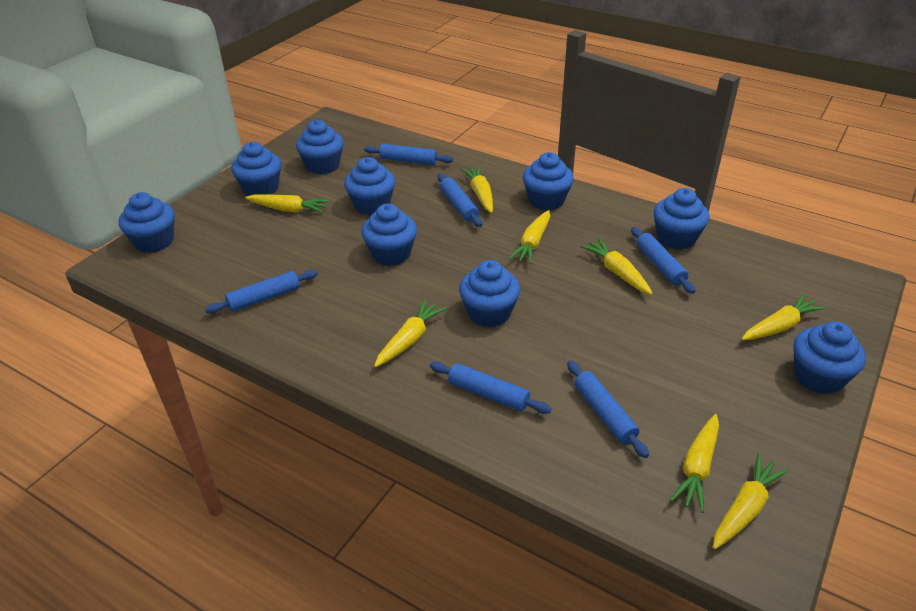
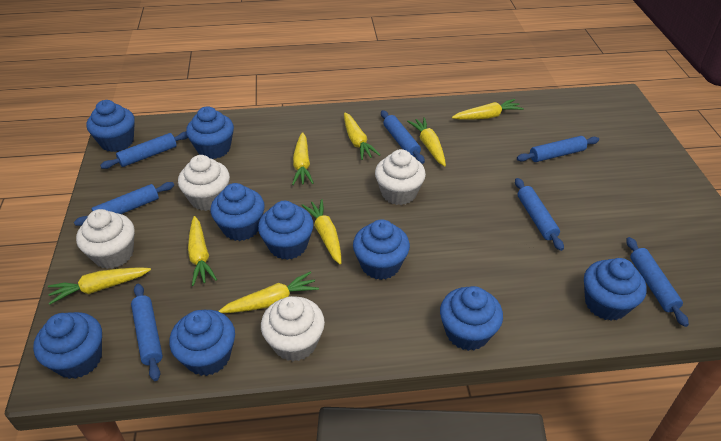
blue rolling pin: [205,270,318,313] [364,144,453,165] [430,362,551,414] [438,174,482,227] [567,360,649,458] [631,227,695,294] = 6 -> [74,182,174,226] [100,132,188,169] [131,284,163,381] [381,110,425,164] [515,178,564,251] [517,136,599,162] [626,237,689,327] = 7
white cupcake: none = 0 -> [76,209,135,269] [178,155,230,211] [261,296,325,361] [375,149,426,205] = 4

